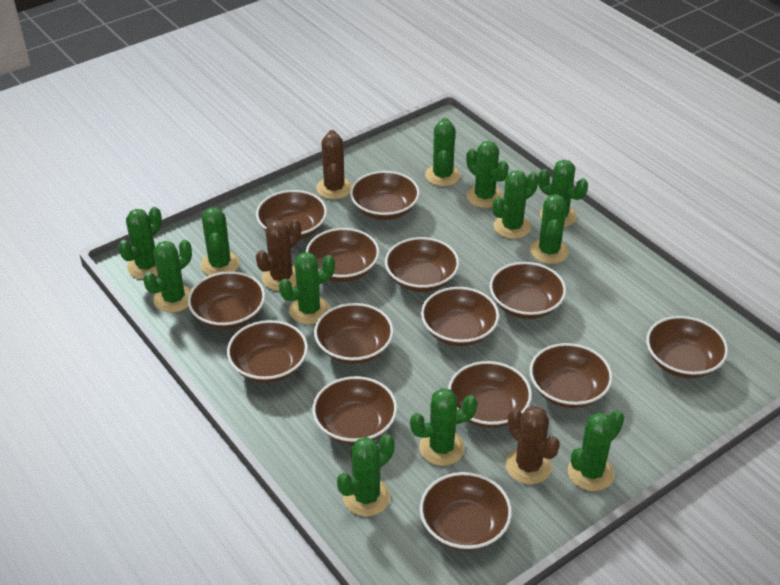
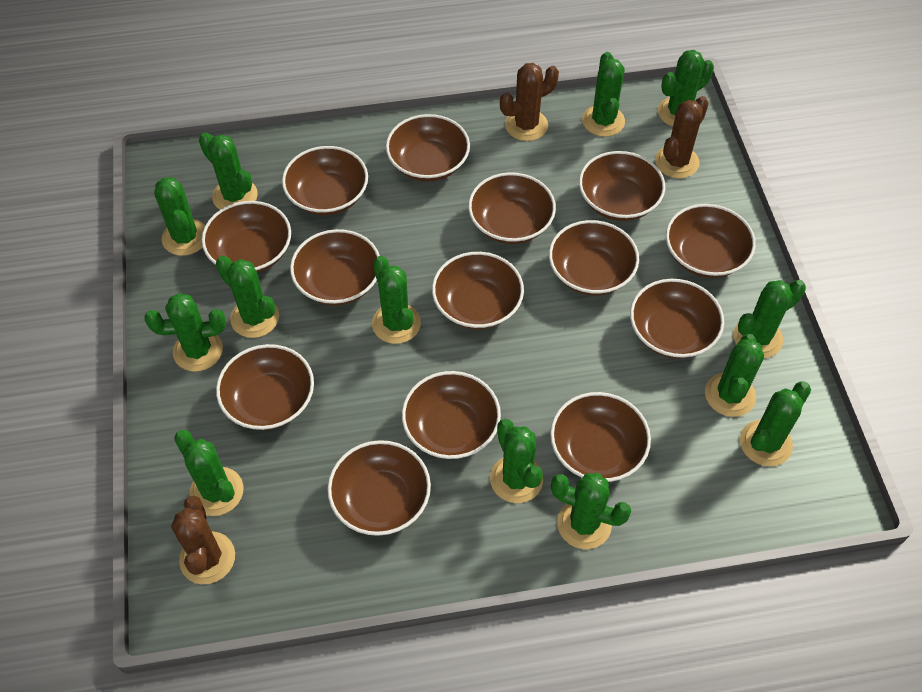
green cactus: [118,207,162,279] [143,240,192,313] [200,207,240,275] [279,252,335,324] [337,434,394,516] [410,388,477,466] [425,117,461,186] [466,141,509,208] [492,170,539,239] [530,194,569,264] [538,160,588,227] [568,410,624,491] = 12 -> [145,293,226,371] [154,177,205,256] [174,430,243,516] [199,132,258,209] [216,256,279,338] [372,256,421,344] [490,419,543,503] [551,473,631,549] [582,52,625,137] [658,50,714,127] [705,334,764,417] [734,280,806,358] [740,381,811,466] = 13

